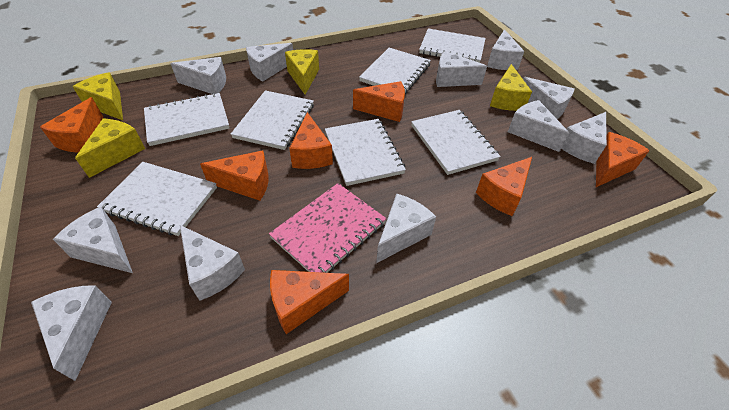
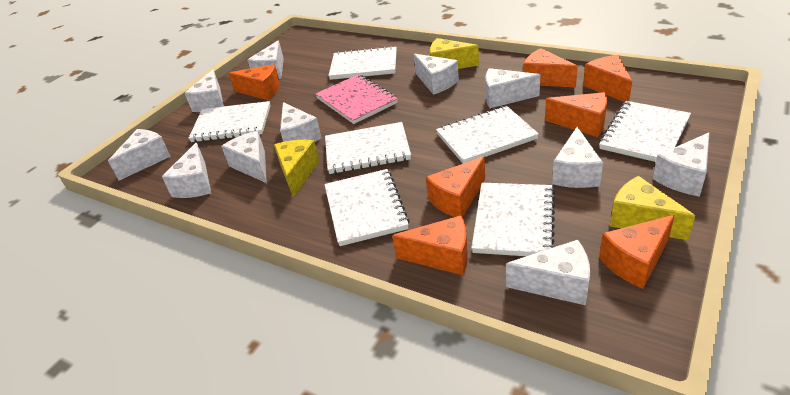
yellow cheese: [73,72,123,120] [75,118,145,178] [285,49,319,95] [490,64,532,111] = 4 -> [274,140,319,197] [430,38,479,69] [610,176,695,240] = 3

